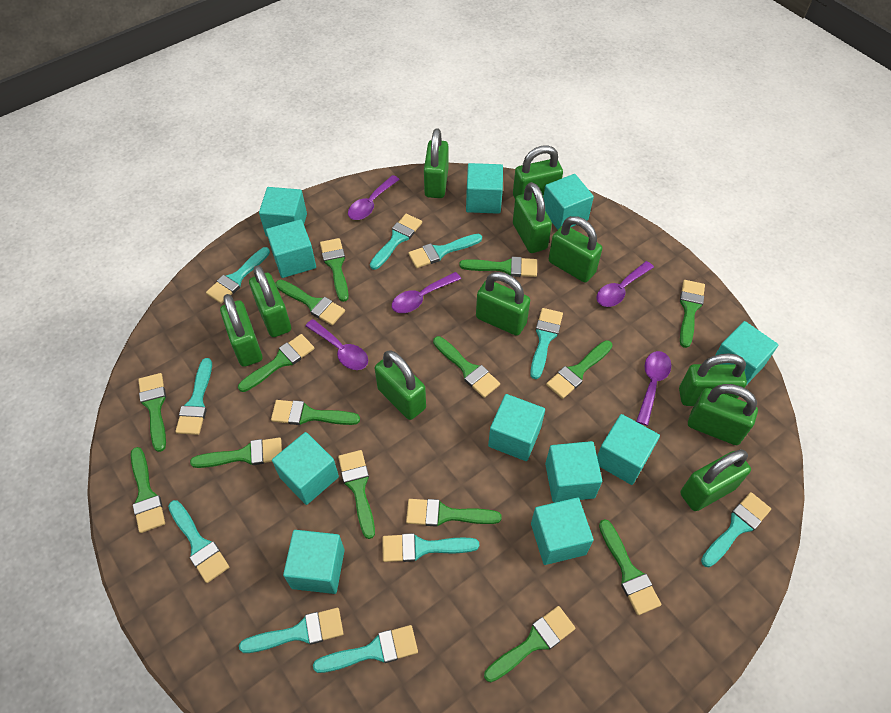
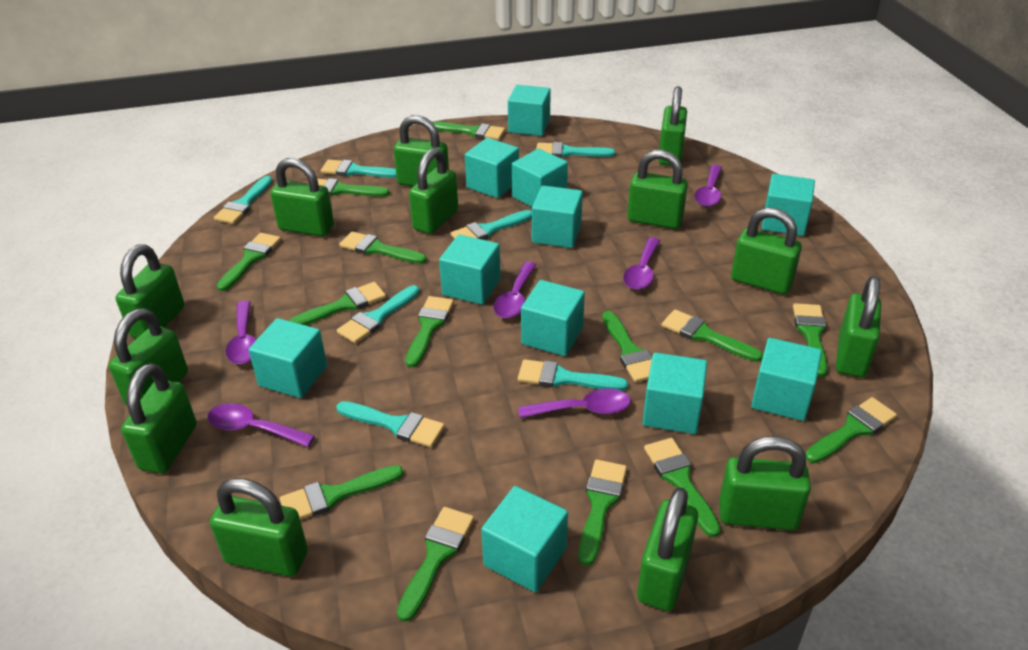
green brush: [131,447,165,533] [138,373,166,452] [190,437,282,468] [238,334,315,392] [271,400,360,425] [276,280,345,325] [320,238,349,302] [338,450,375,539] [406,499,502,527] [433,336,500,398] [459,257,537,277] [484,606,576,682] [546,340,613,399] [599,519,661,615] [680,280,705,348] = 15 -> [217,233,281,291] [280,465,404,520] [289,282,386,325] [317,178,390,197] [339,231,427,264] [397,507,474,622] [406,296,454,367] [433,121,505,140] [579,460,627,566] [602,311,652,382] [644,438,721,537] [662,309,763,362] [793,303,827,377] [806,397,897,463] = 14
green padlock: [220,294,262,367] [249,265,291,337] [375,350,426,420] [424,128,449,198] [476,272,530,336] [513,145,563,198] [513,182,552,253] [549,216,602,283] [679,353,747,406] [680,449,751,511] [688,384,758,445] = 11 -> [109,308,188,405] [116,245,184,338] [121,363,197,473] [210,478,308,576] [270,158,334,237] [394,115,449,187] [409,148,458,234] [627,150,688,229] [637,487,698,611] [658,86,687,166] [719,436,811,530] [731,207,802,294] [836,276,881,377] = 13
purple spoon: [305,319,368,370] [348,175,400,220] [392,272,461,313] [596,261,654,307] [636,351,671,426] = 5 -> [207,403,315,447] [225,301,256,364] [493,262,536,318] [518,389,631,418] [623,237,660,290] [694,165,722,207] = 6
turquoise brush: [168,500,229,583] [175,358,212,435] [206,247,270,304] [239,608,344,653] [313,625,418,673] [370,214,422,270] [382,533,479,562] [408,234,482,268] [530,308,563,379] [701,492,771,567] = 10 -> [214,176,272,224] [321,159,397,178] [336,401,445,447] [337,285,419,344] [451,210,532,240] [518,359,628,391] [536,142,615,158] = 7

